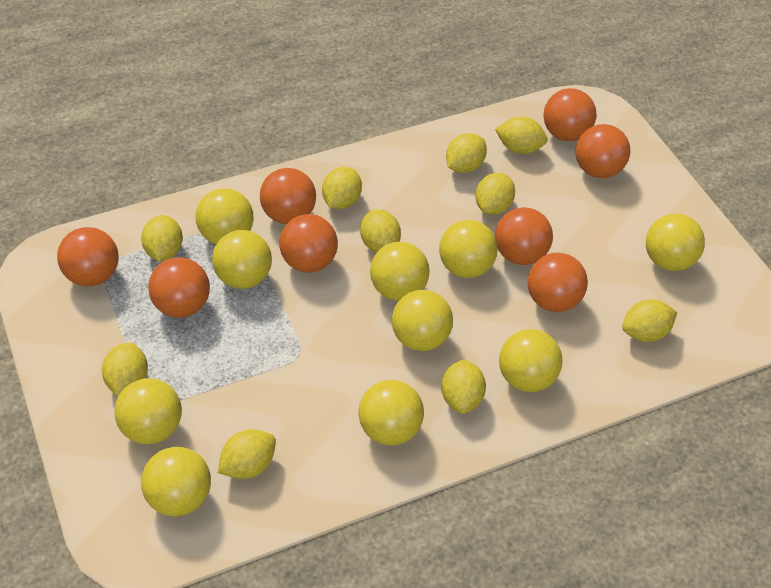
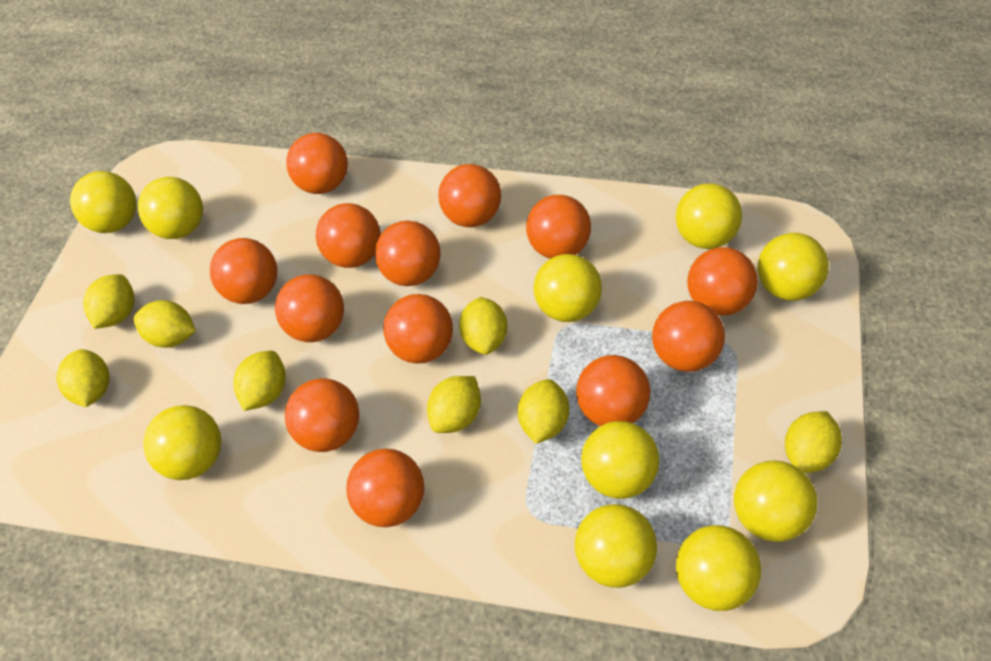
orange ball: [57,227,119,286] [148,257,210,318] [260,168,316,224] [279,214,338,273] [495,207,553,265] [528,253,588,312] [543,88,596,141] [575,124,630,178] = 8 -> [210,238,278,304] [275,274,344,342] [285,378,359,452] [286,133,348,194] [316,203,381,268] [346,448,424,527] [375,221,440,286] [383,294,453,364] [438,164,501,227] [526,195,591,259] [576,355,651,426] [652,301,725,372] [687,247,758,316] = 13
yellow lemon: [102,342,148,397] [141,215,183,261] [218,429,276,479] [322,167,362,209] [360,210,401,253] [441,359,486,414] [446,133,487,173] [475,173,515,215] [495,117,548,154] [622,299,677,342] = 10 -> [56,349,110,407] [83,274,134,329] [133,300,196,348] [234,351,286,411] [427,376,481,433] [459,297,507,355] [518,379,569,444] [785,411,842,473] = 8

